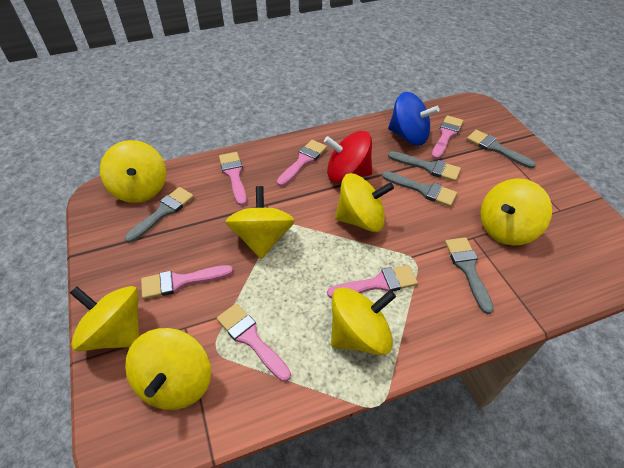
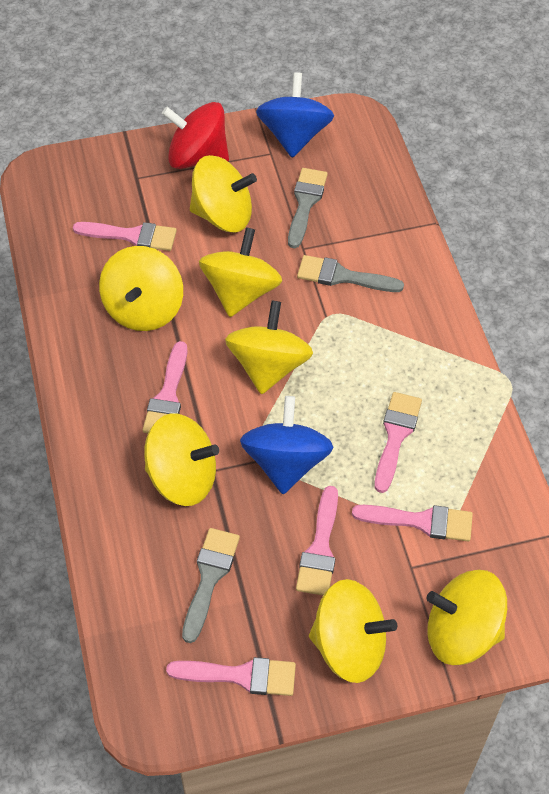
blue spinning top: [388,92,439,146] = 1 -> [240,396,333,494] [256,72,334,158] = 2
grey brush: [125,187,194,243] [382,171,457,207] [388,151,461,182] [445,237,494,314] [467,130,536,169] = 5 -> [182,528,240,643] [288,168,328,248] [297,255,404,292] = 3

